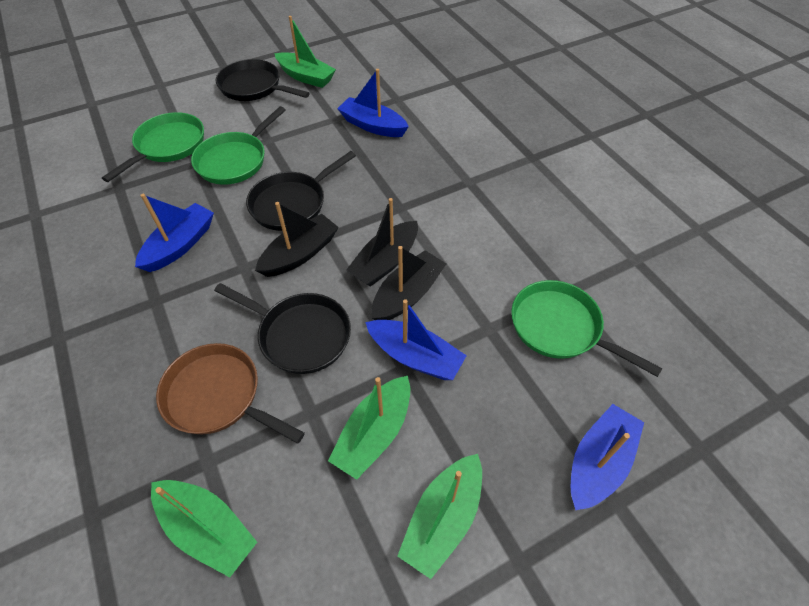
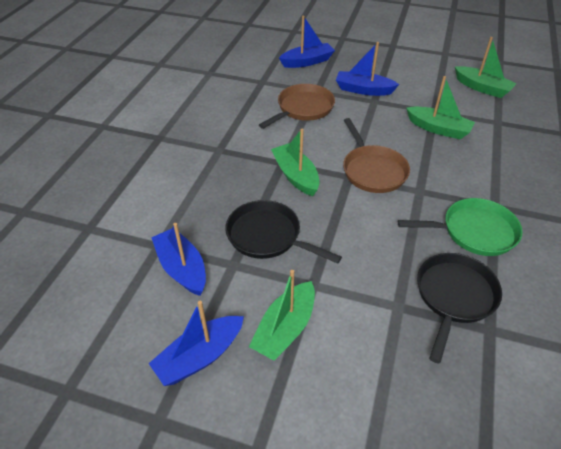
black boat: [255,202,339,277] [346,198,418,287] [371,246,446,320] = 3 -> none = 0
black pan: [214,283,351,374] [216,59,310,101] [246,151,356,231] = 3 -> [225,200,342,264] [417,253,502,363] = 2
brown pan: [156,343,305,444] = 1 -> [259,84,335,129] [343,118,410,193] = 2
green pan: [102,112,204,182] [191,106,286,185] [511,280,663,377] = 3 -> [398,198,523,256] = 1

